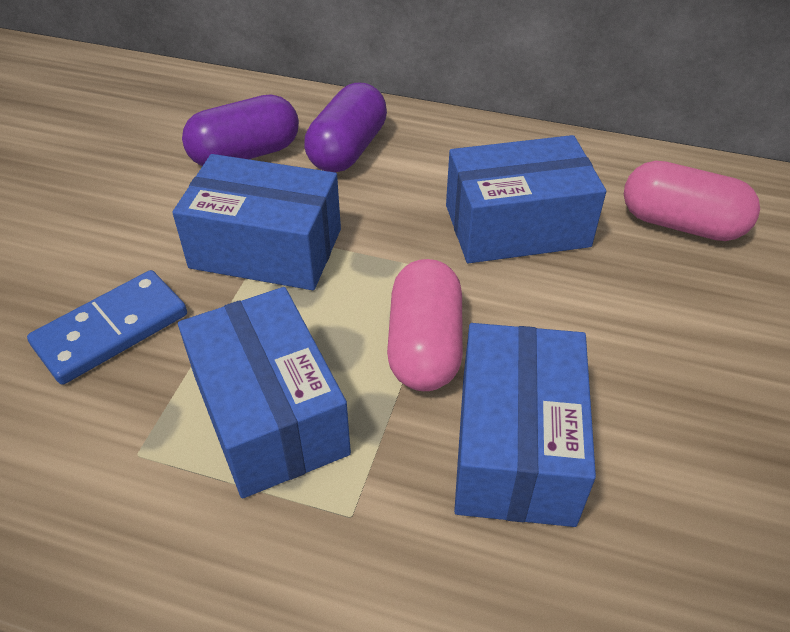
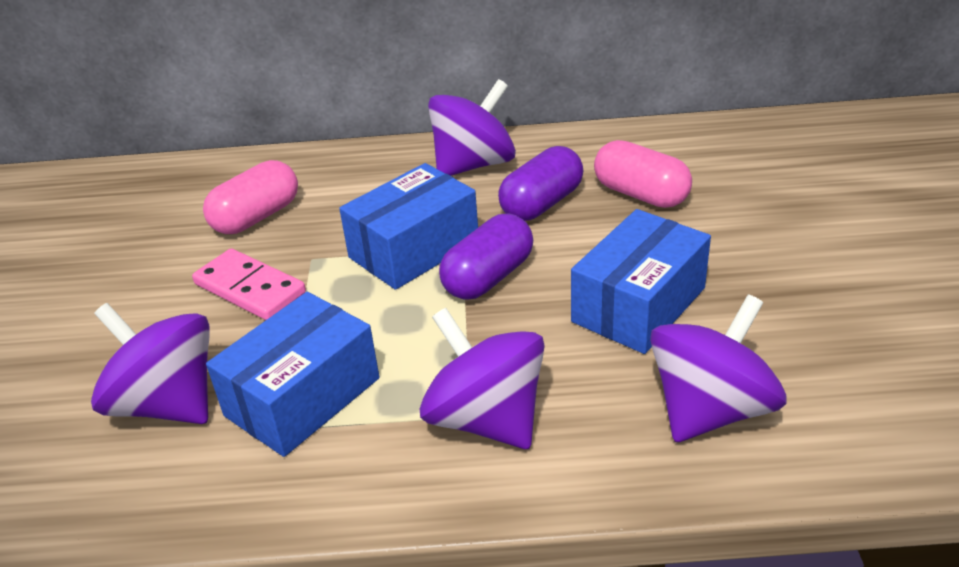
blue box: [172,154,341,290] [178,287,351,499] [446,135,606,263] [454,323,596,527] = 4 -> [206,292,379,457] [339,163,478,290] [571,209,711,354] = 3
blue domino: [27,270,187,385] = 1 -> none = 0
pink domino: none = 0 -> [192,248,306,320] = 1
purple spinning top: none = 0 -> [91,303,210,424] [420,308,545,449] [428,79,516,176] [650,294,786,442] = 4

